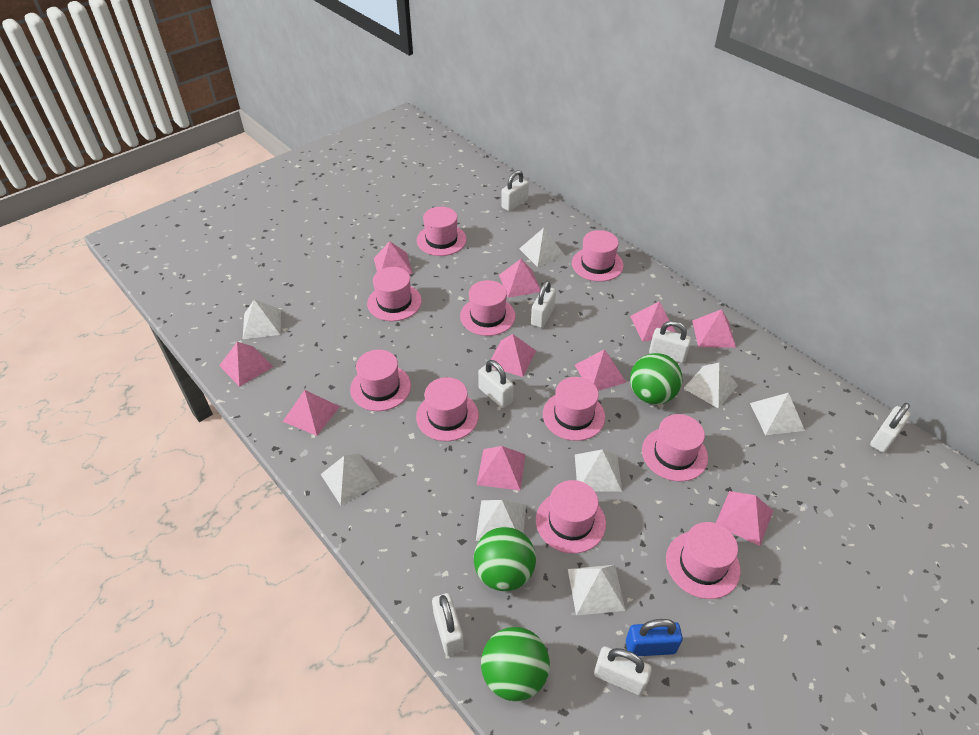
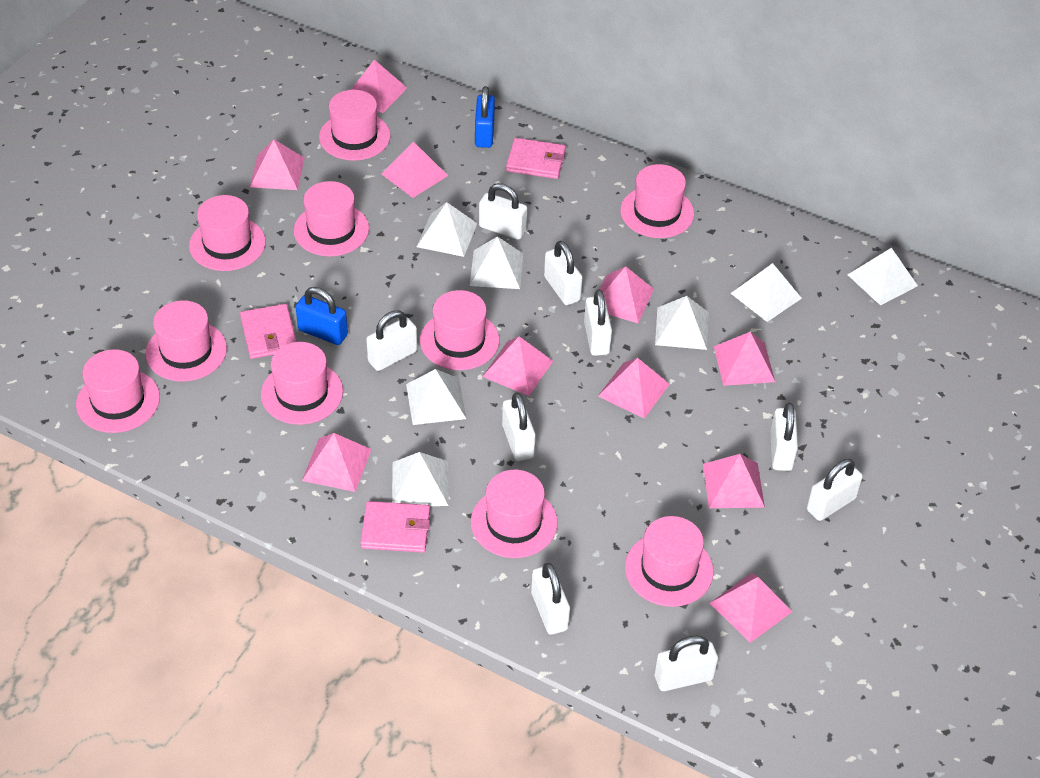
blue padlock: [626,619,683,656] = 1 -> [296,287,348,345] [475,86,495,148] = 2
green ball: [474,527,536,591] [481,627,550,701] [630,353,683,405] = 3 -> none = 0
pink wallet: none = 0 -> [240,304,297,359] [360,501,430,553] [506,138,566,179] = 3
white padlock: [432,593,464,655] [478,360,514,408] [501,170,529,211] [531,281,556,328] [594,646,652,695] [649,321,691,363] [870,403,911,453] = 7 -> [366,310,417,371] [479,183,527,240] [502,393,535,461] [531,563,570,635] [544,241,583,305] [584,289,612,356] [655,635,718,691] [770,403,798,471] [807,459,863,521] = 9
white pyramid: [243,300,281,339] [321,454,380,505] [476,500,526,541] [519,228,565,267] [568,565,626,616] [575,449,622,492] [683,363,738,409] [750,393,805,435] = 8 -> [392,452,449,506] [406,369,467,425] [417,202,477,257] [470,236,523,289] [655,296,708,350] [731,263,802,322] [848,248,918,306] = 7

